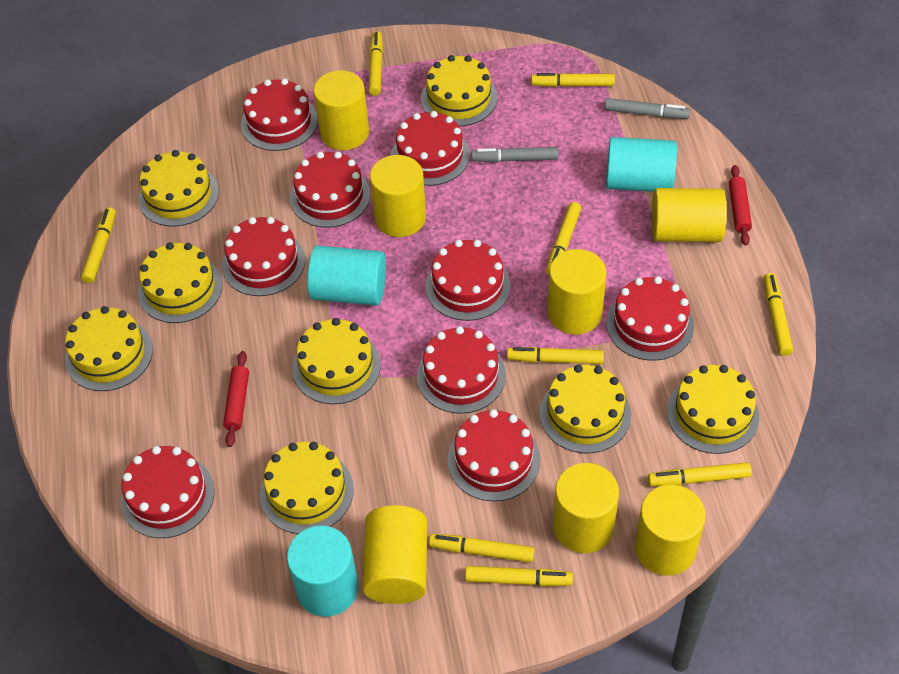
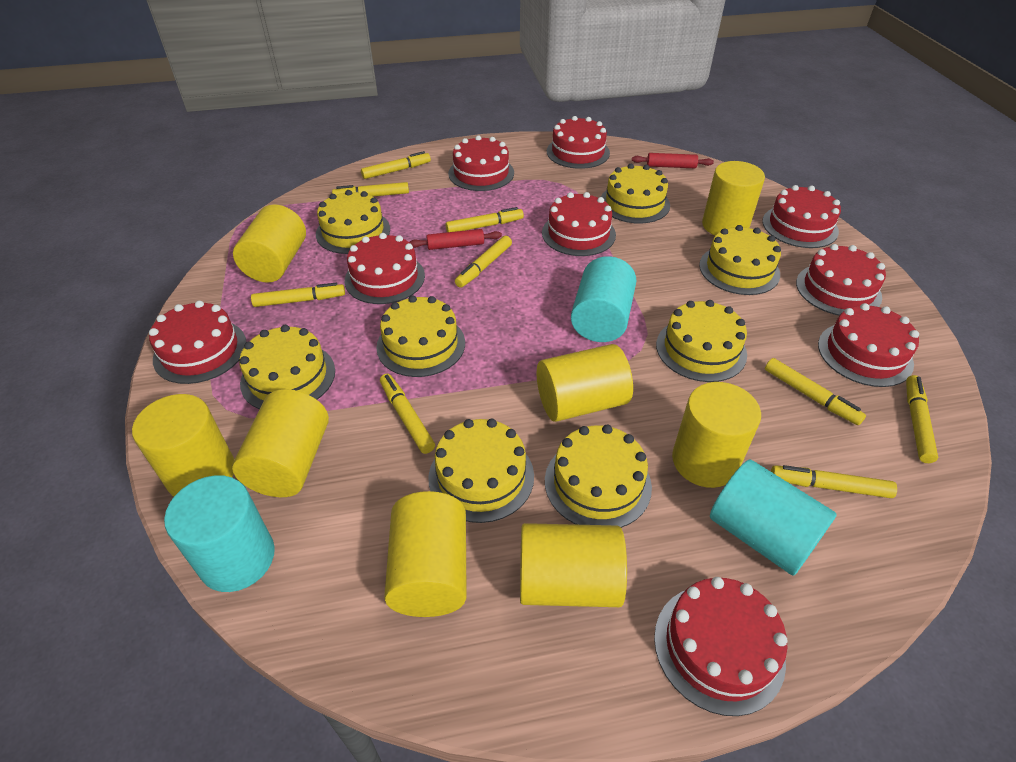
grey marker: [471,147,558,162] [605,98,690,119] = 2 -> none = 0
yellow cylinder: [313,70,369,150] [362,505,427,604] [370,155,426,237] [548,249,607,334] [553,463,619,553] [635,485,706,576] [652,188,727,242] = 7 -> [132,394,234,497] [232,389,329,497] [233,204,306,283] [384,491,467,617] [520,523,627,607] [537,344,633,422] [672,382,761,488] [702,161,765,236] = 8

